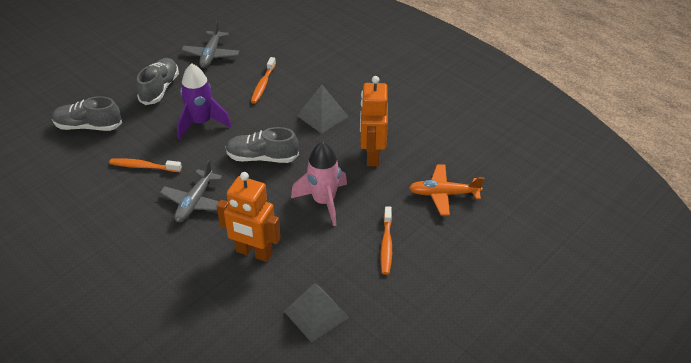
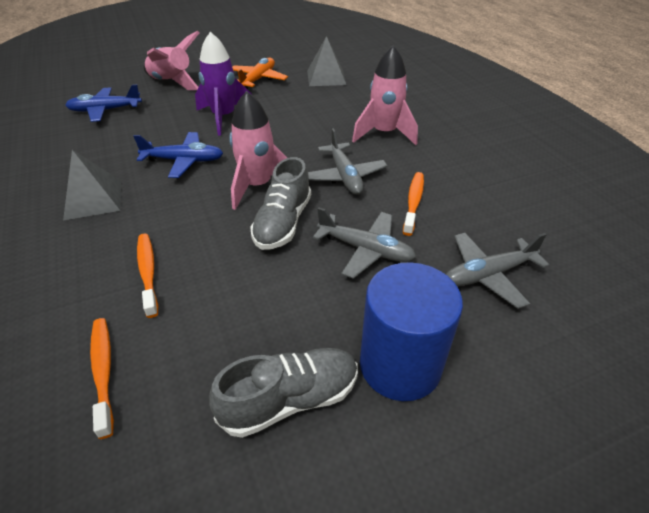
blue cylinder: none = 0 -> [360,262,463,401] = 1
blue plane: none = 0 -> [65,84,142,122] [134,132,223,178] = 2
grey plane: [160,160,222,222] [181,21,239,68] = 2 -> [308,128,387,195] [313,207,416,279] [446,233,549,309] = 3
grey shoe: [52,96,122,131] [136,58,179,105] [225,127,299,163] = 3 -> [209,348,358,438] [250,157,311,250] = 2
orange robot: [217,172,281,262] [360,76,388,167] = 2 -> none = 0
pink rocket: [291,142,347,226] = 1 -> [144,31,199,90] [229,91,287,210] [352,45,418,145] = 3

